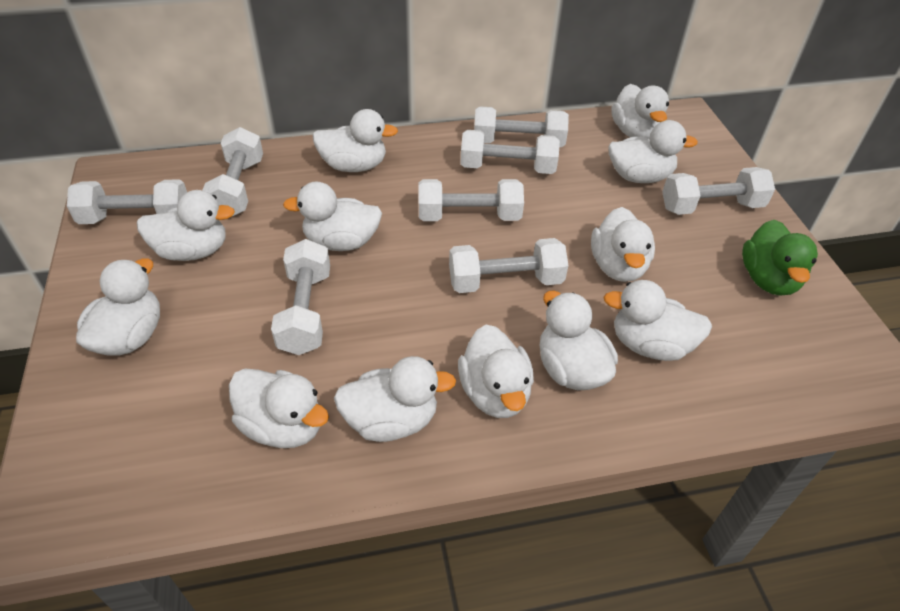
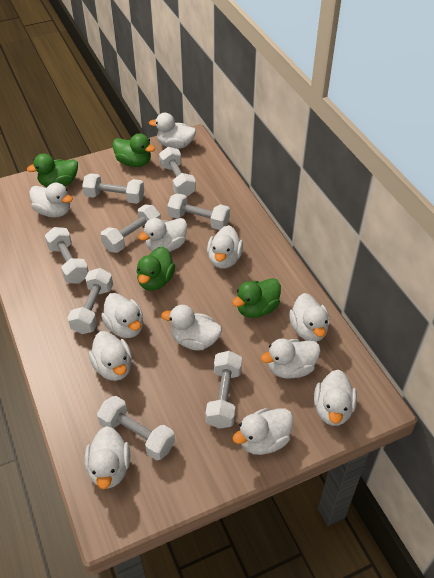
green duck: [742,220,818,296] = 1 -> [27,154,78,187] [112,133,155,167] [136,247,175,291] [232,278,281,318] = 4

